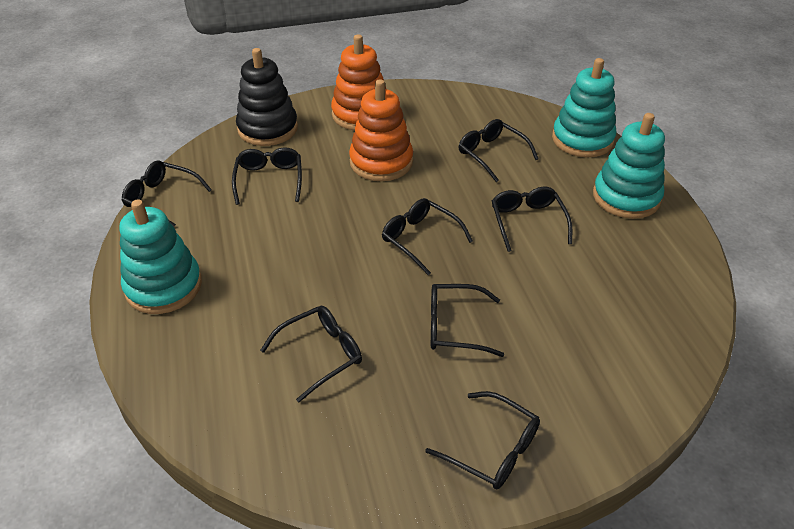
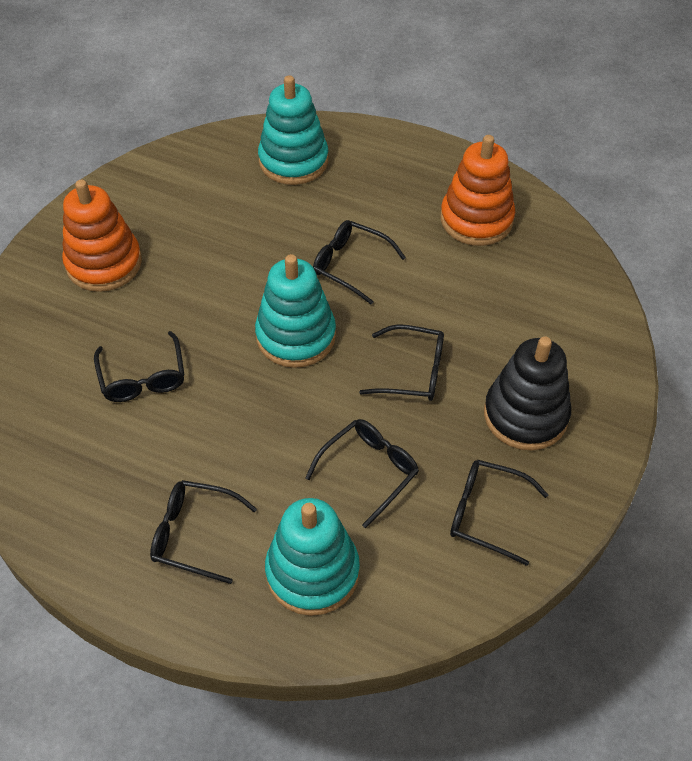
black glasses: [122,160,212,227] [232,147,302,205] [260,306,362,402] [382,198,473,275] [425,391,540,489] [431,284,504,357] [459,119,539,182] [492,187,572,252] = 8 -> [94,331,185,402] [150,480,257,584] [305,419,419,528] [313,220,406,305] [359,324,444,401] [450,460,549,566] = 6

